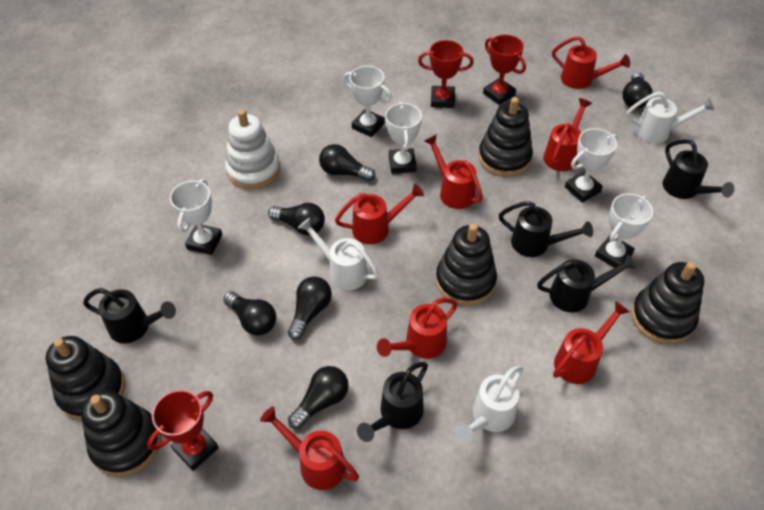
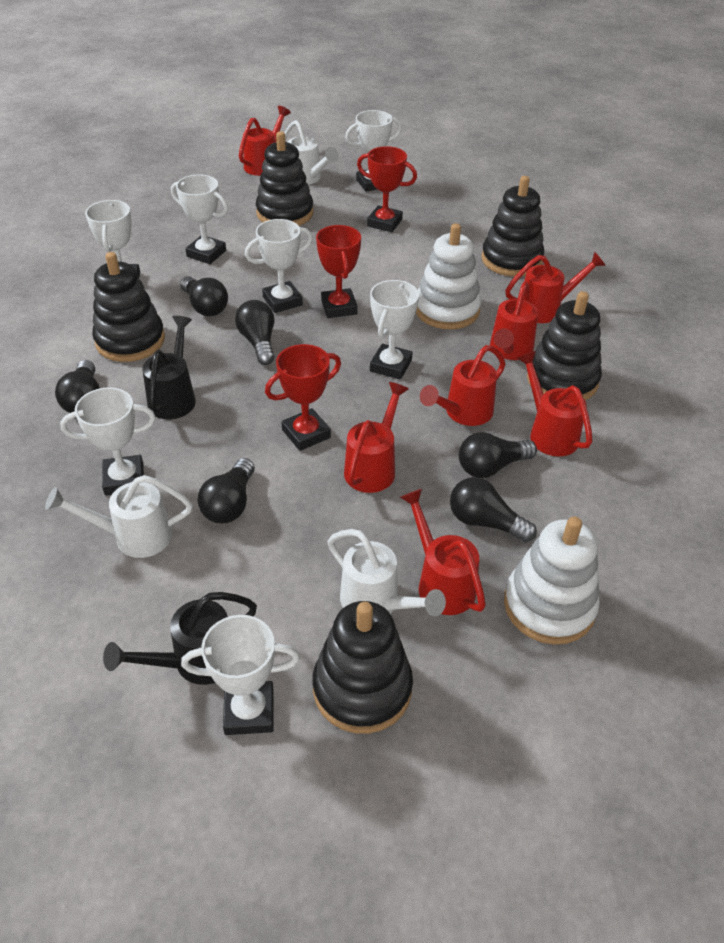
black watering can: [83,288,176,344] [357,362,428,442] [499,201,593,257] [537,254,637,312] [663,139,734,199] = 5 -> [103,592,257,685] [142,316,196,419] = 2
white stacking toy: [225,110,280,189] = 1 -> [416,223,482,329] [504,516,600,645] = 2
white trophy: [170,179,222,255] [344,66,392,137] [385,102,422,174] [565,128,618,203] [595,193,653,268] = 5 -> [60,387,156,496] [85,200,140,278] [171,174,228,264] [181,615,300,735] [245,219,313,313] [345,110,402,191] [370,280,419,380] = 7

